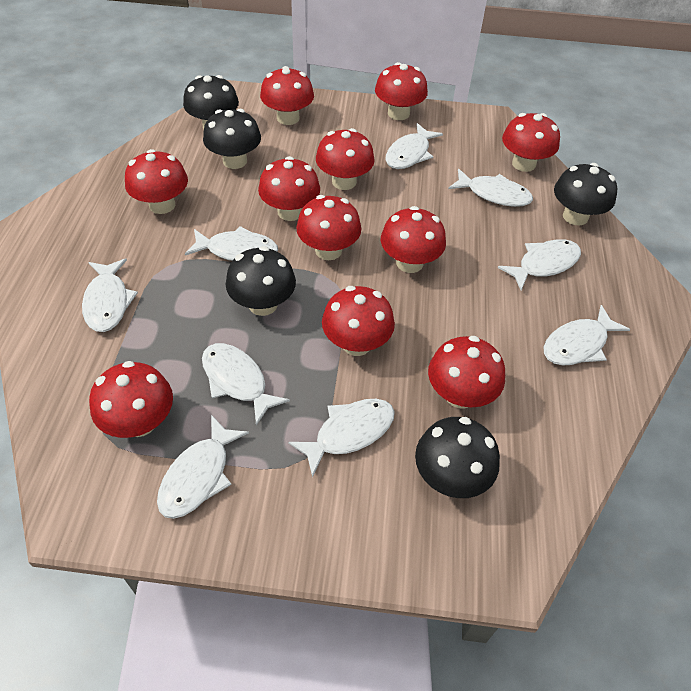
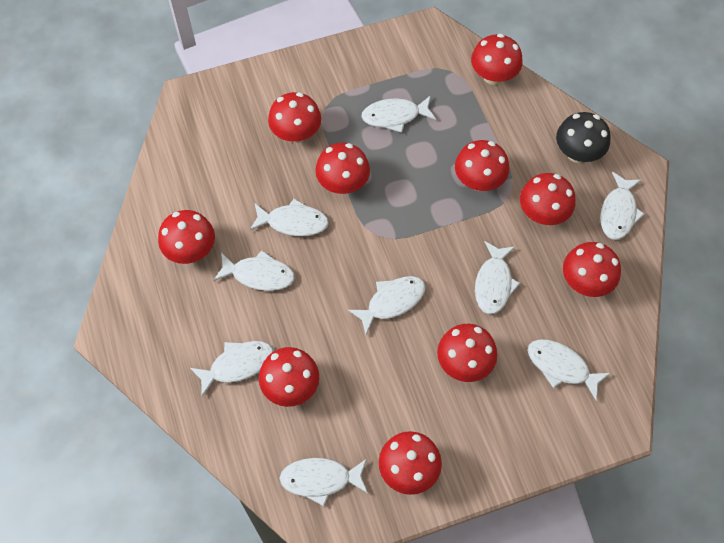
black mushroom: [183,75,239,129] [203,109,261,169] [225,246,296,316] [415,417,500,498] [554,163,617,226] = 5 -> [556,112,610,163] = 1
red mushroom: [89,361,173,438] [125,149,188,214] [258,156,320,221] [260,66,314,125] [296,195,361,260] [316,128,375,190] [322,286,395,356] [375,62,428,120] [381,206,446,273] [428,336,505,409] [502,113,560,172] = 11 -> [158,210,215,264] [259,347,319,407] [268,92,321,143] [315,143,370,194] [379,431,442,495] [437,324,497,382] [455,140,509,191] [471,34,523,85] [520,173,575,225] [563,242,621,297] = 10

